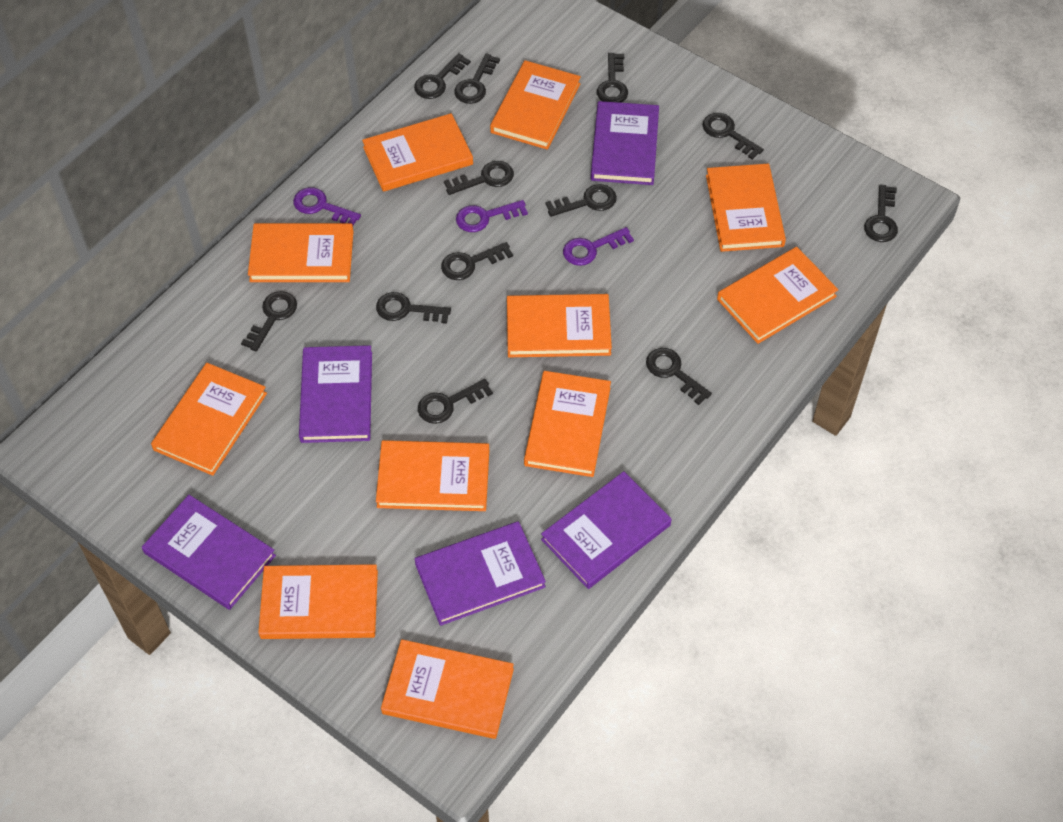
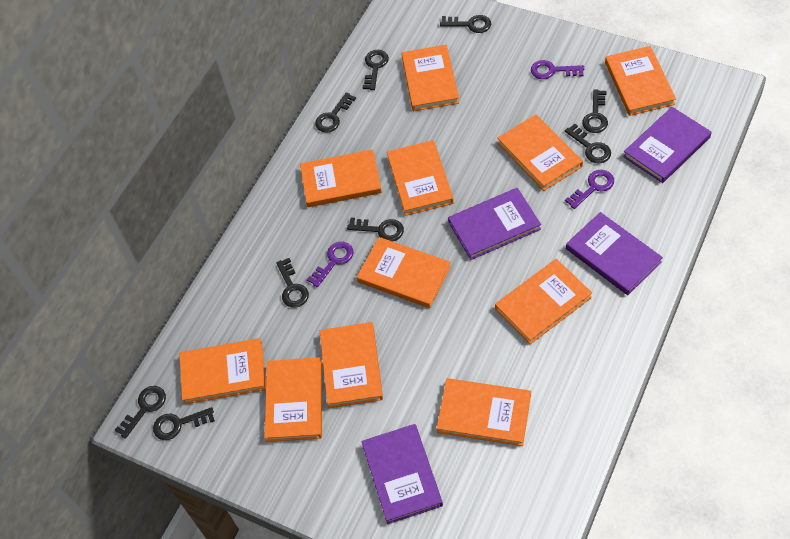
black key: [241,291,297,352] [376,292,451,324] [414,53,471,99] [418,379,493,424] [441,242,513,280] [444,161,514,195] [454,54,500,104] [546,184,617,217] [597,53,628,103] [646,348,712,405] [703,113,764,160] [864,185,898,242] = 12 -> [115,386,166,439] [153,407,215,440] [276,258,309,308] [315,92,356,133] [347,218,404,241] [363,50,389,90] [440,15,491,33] [565,124,611,163] [582,90,608,133] = 9
purple book: [142,495,276,610] [299,345,372,443] [415,521,546,626] [541,471,672,589] [591,101,659,185] = 5 -> [361,424,443,524] [448,188,541,260] [566,212,663,295] [623,107,711,183] = 4

